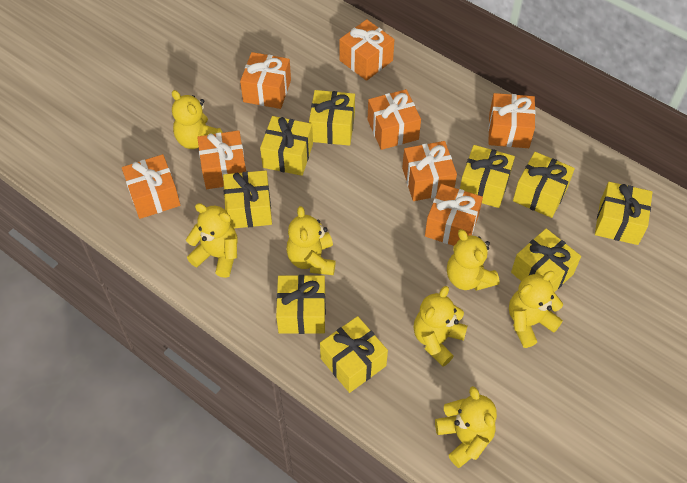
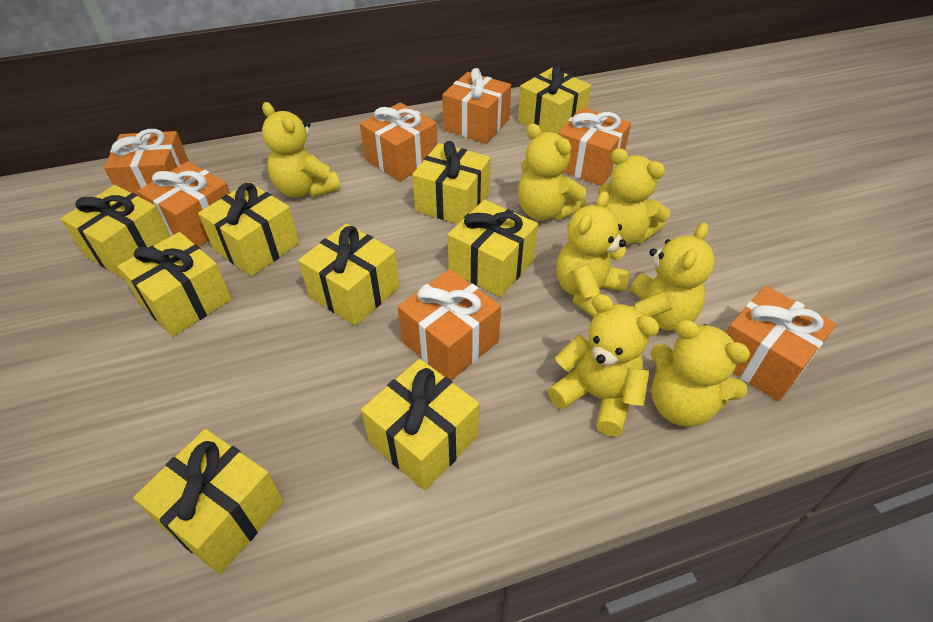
orange gift: [122,154,180,219] [197,130,246,189] [240,52,291,109] [339,19,395,81] [368,89,421,150] [402,141,457,201] [425,184,483,246] [488,93,536,148] = 8 -> [104,129,189,197] [137,161,230,247] [360,102,437,181] [397,269,501,380] [442,68,511,144] [558,107,631,186] [726,286,836,401] = 7

